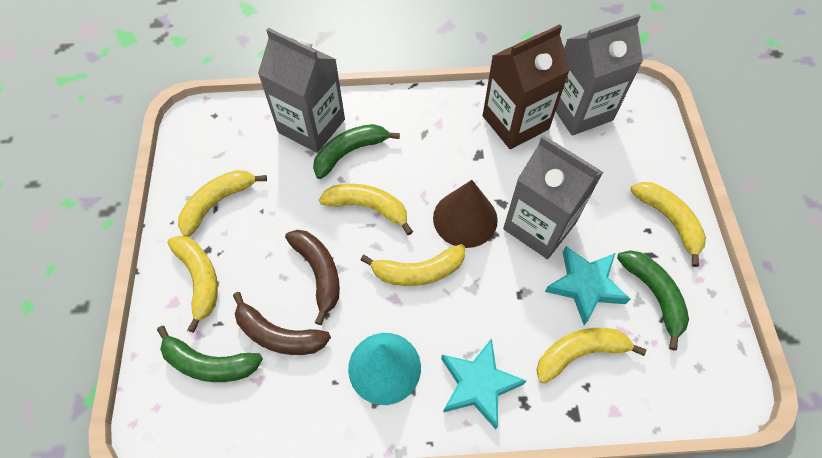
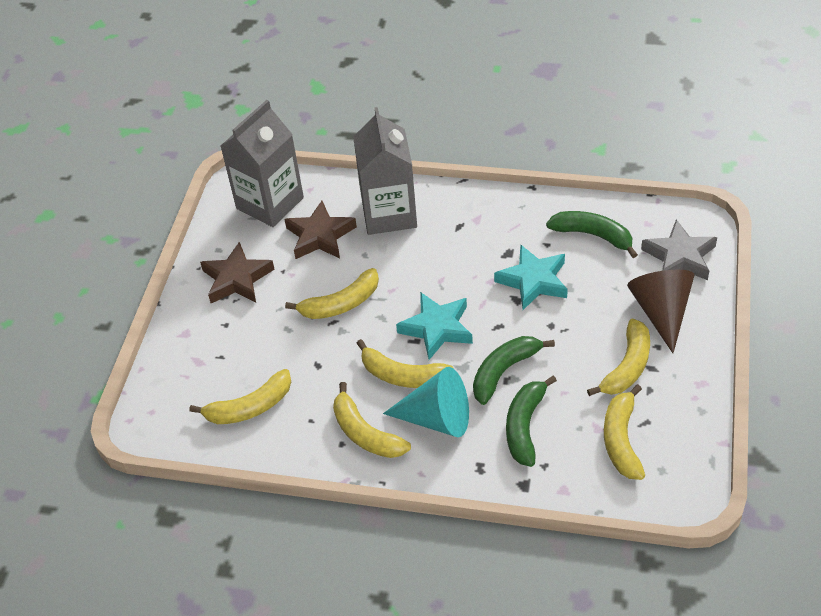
brown banana: [233,292,331,355] [285,230,340,325] = 2 -> none = 0
brown carton: [483,24,570,149] = 1 -> none = 0
brown star: none = 0 -> [200,242,275,303] [284,201,357,259] = 2
grey carton: [258,28,345,153] [503,135,603,259] [556,14,643,136] = 3 -> [221,100,304,227] [353,107,417,235] = 2
grey star: none = 0 -> [641,219,717,280] = 1

